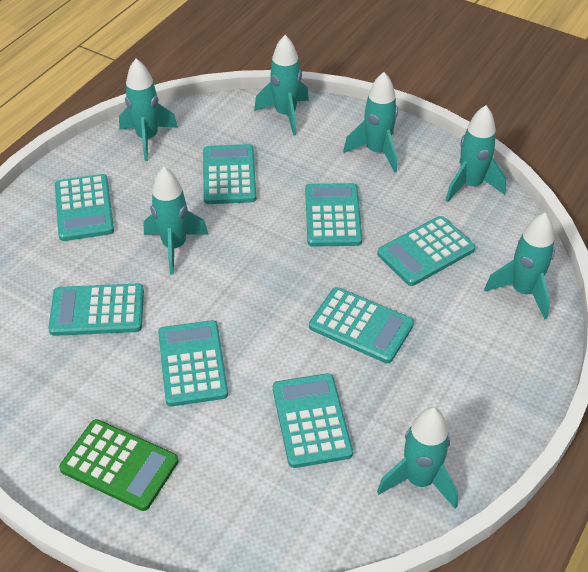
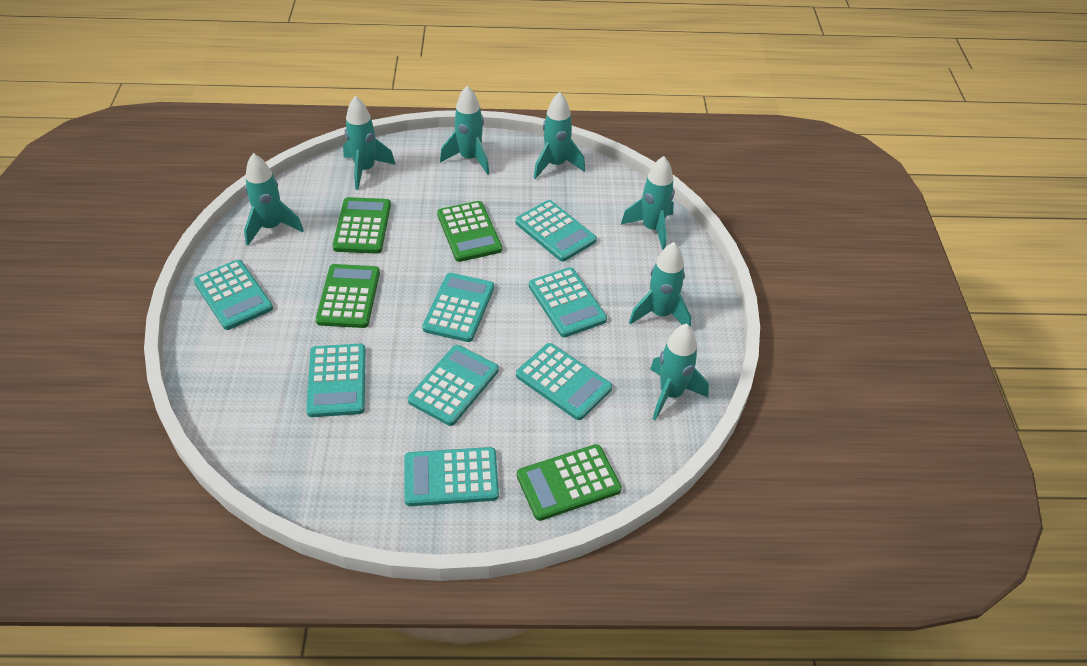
green calculator: [59,419,178,511] = 1 -> [316,264,380,328] [332,197,391,254] [437,201,502,262] [517,444,622,521] = 4

